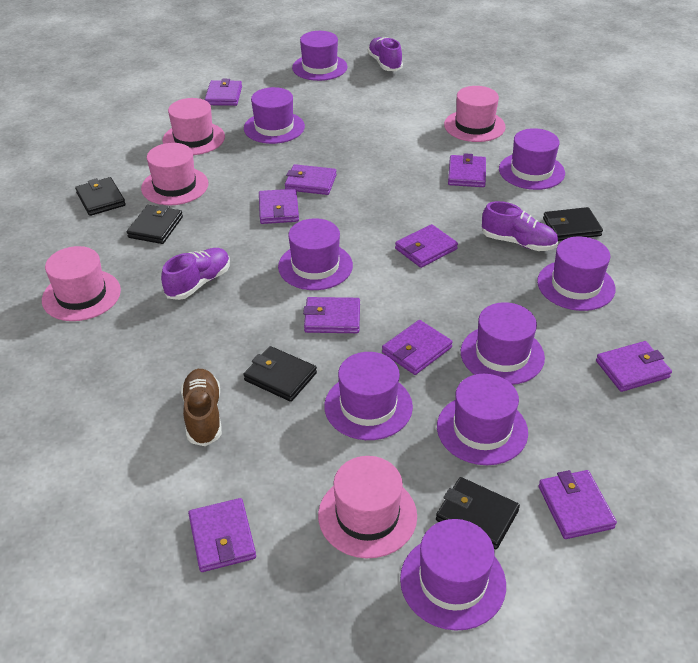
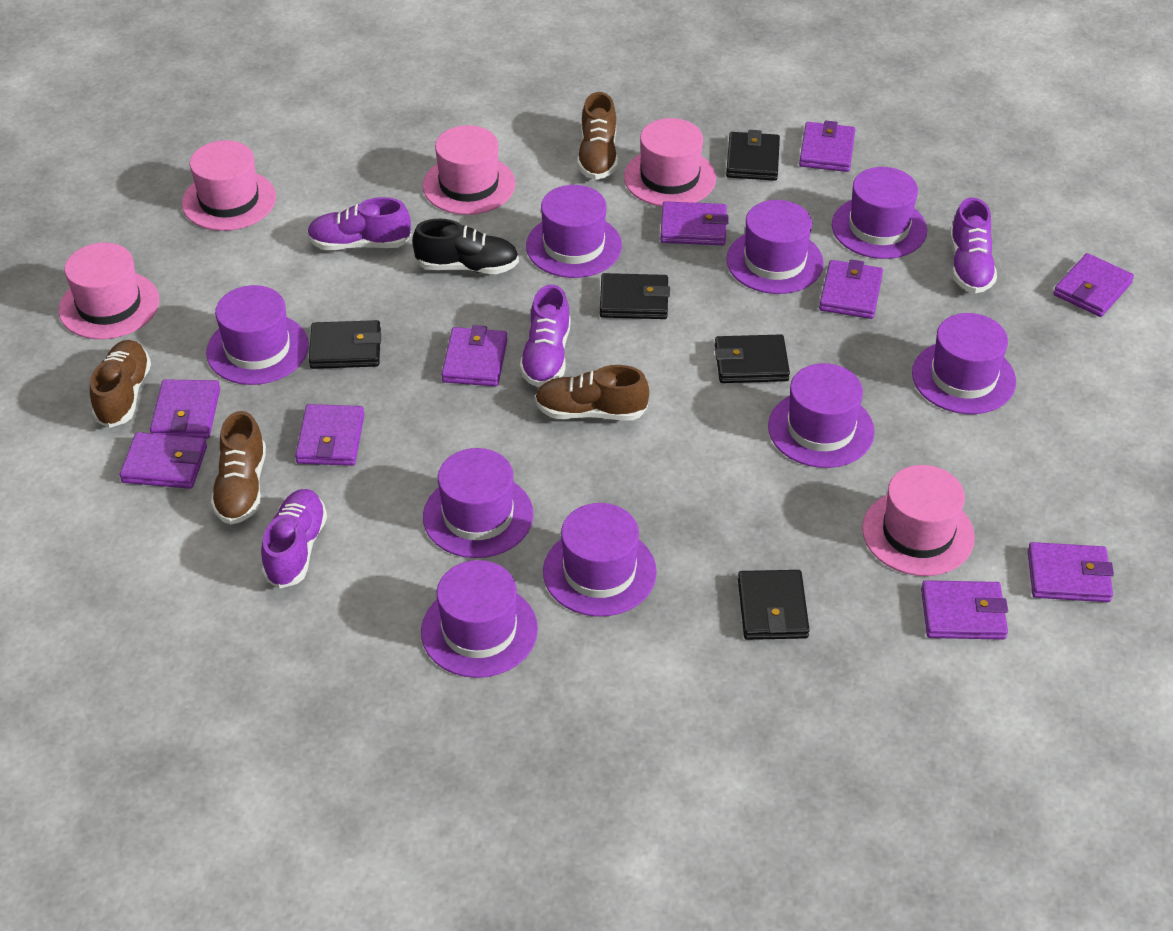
black shoe: none = 0 -> [412,219,519,274] = 1
brown shoe: [181,369,222,446] = 1 -> [90,340,151,428] [211,411,266,525] [535,365,649,420] [577,92,618,180] = 4
purple shoe: [161,248,230,300] [367,37,403,71] [482,201,558,251] = 3 -> [261,489,327,589] [307,197,411,250] [520,284,571,387] [950,197,997,293] = 4

